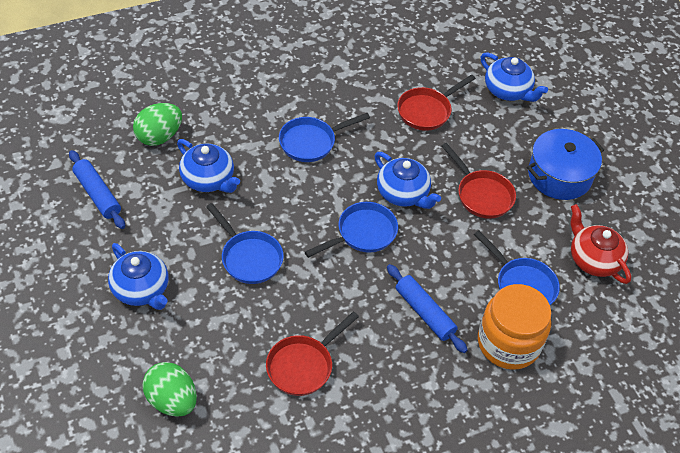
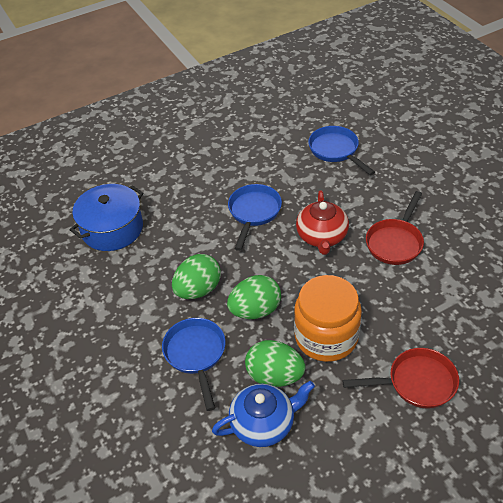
blue pan: [206,203,284,284] [279,113,370,162] [305,202,398,258] [474,230,560,305] = 4 -> [162,318,226,411] [228,184,282,251] [308,126,375,175] = 3
blue rolling pin: [69,150,125,229] [387,264,468,353] = 2 -> none = 0
blue teapot: [108,243,168,310] [177,139,240,193] [375,152,441,209] [481,52,548,102] = 4 -> [212,381,315,447] = 1
green egg: [133,103,182,146] [142,362,197,417] = 2 -> [172,254,221,299] [227,275,281,319] [245,340,305,387] = 3
red pan: [266,311,359,396] [397,74,476,131] [442,143,516,219] = 3 -> [342,348,459,409] [366,191,424,265] = 2

